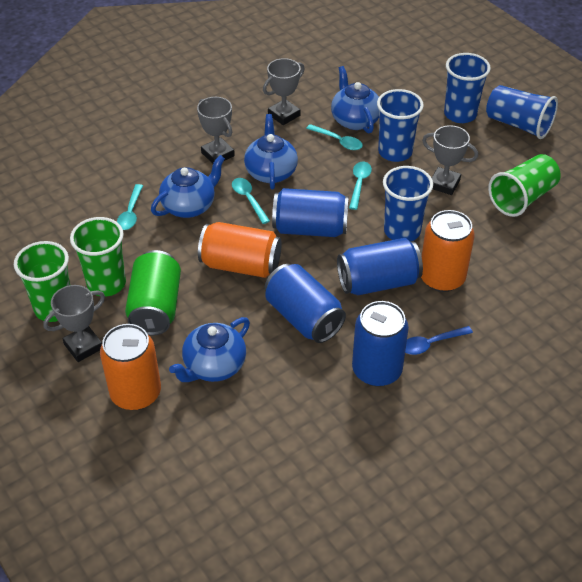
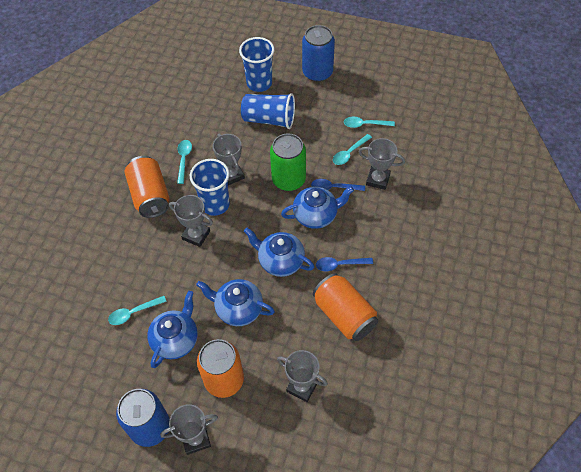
blue can: [265,264,346,343] [272,188,349,237] [337,238,423,295] [352,301,409,387] = 4 -> [116,389,170,447] [302,25,335,82] = 2
blue cup: [377,89,424,162] [383,166,433,242] [444,53,491,123] [486,85,558,139] = 4 -> [190,159,230,216] [239,37,274,92] [241,93,295,129] = 3
blue spoon: [405,326,473,355] = 1 -> [311,179,365,191] [316,257,373,271] = 2
green cup: [14,241,70,322] [70,217,126,297] [488,154,561,217] = 3 -> none = 0
grey trophy: [43,285,105,362] [197,97,235,164] [263,58,305,125] [422,125,478,195] = 4 -> [160,404,218,455] [169,195,213,247] [213,134,245,185] [277,350,328,402] [359,138,405,190] = 5

